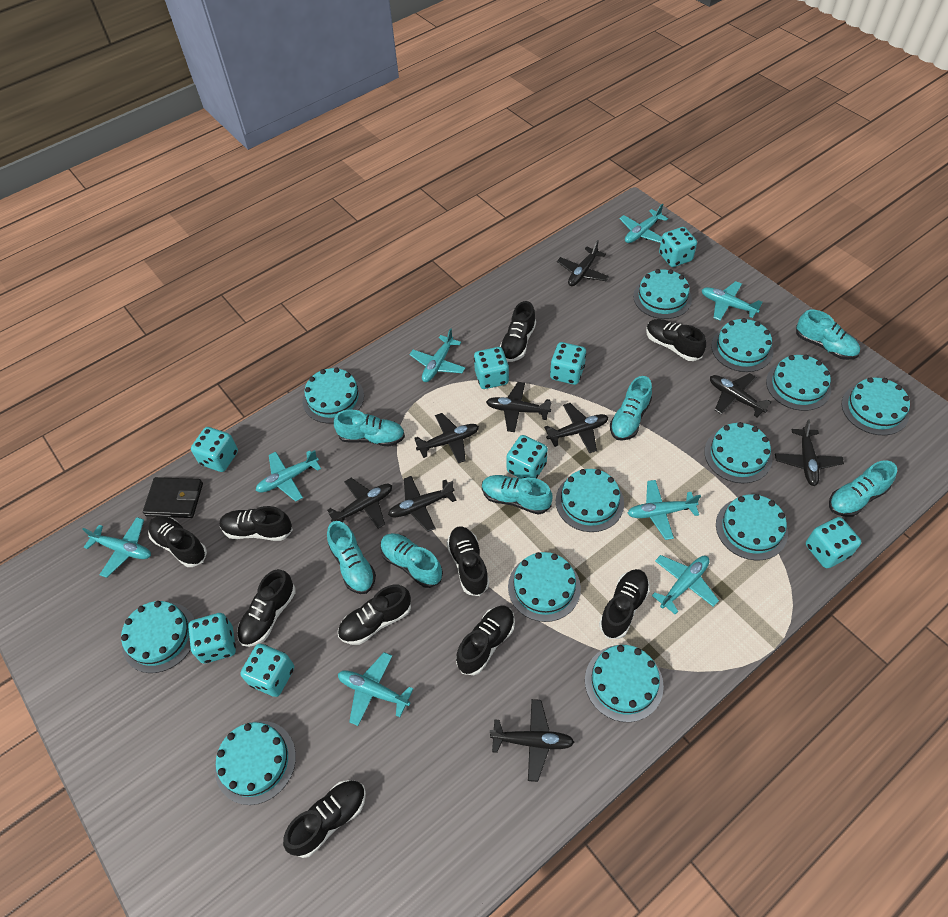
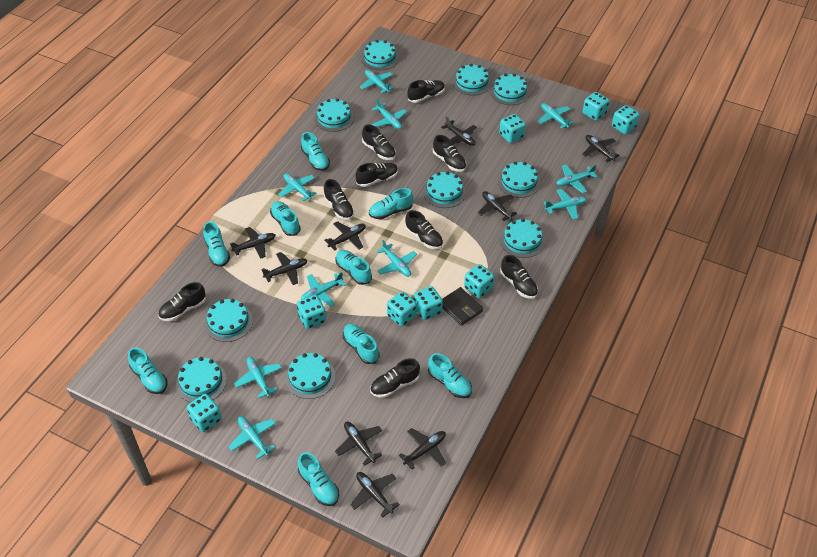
black shoe: [148,516,207,567] [220,506,293,541] [237,569,296,647] [283,780,366,858] [338,585,411,645] [447,526,490,596] [456,606,515,675] [500,301,536,362] [599,569,650,639] [646,319,706,361] = 10 -> [158,282,206,321] [323,179,354,220] [355,163,398,187] [362,125,396,160] [370,358,420,398] [405,210,443,249] [407,80,445,103] [433,135,467,172] [500,255,538,299] = 9
turquoise cake: [121,601,195,673] [215,721,296,805] [302,368,364,423] [508,552,581,622] [556,469,624,532] [585,645,664,722] [633,269,692,319] [704,422,772,483] [711,318,774,372] [716,494,788,560] [766,354,831,411] [842,377,910,435] = 12 -> [176,357,227,403] [205,299,253,342] [285,353,335,399] [314,98,354,132] [361,40,399,70] [423,171,466,208] [453,64,491,95] [491,73,529,105] [498,162,540,198] [500,219,545,258] = 10
turquoise plane: [83,517,151,578] [256,450,321,502] [338,652,413,726] [409,328,465,382] [619,204,668,243] [627,480,701,540] [652,555,719,615] [702,281,763,320] = 8 -> [228,416,276,459] [234,357,282,398] [278,173,317,201] [301,272,346,307] [360,70,394,93] [372,99,407,129] [377,240,417,277] [538,103,574,129] [543,189,587,220] [556,164,598,193] = 10
turquoise shoe: [327,521,376,594] [334,410,405,446] [380,533,443,588] [482,475,553,515] [610,376,652,441] [796,309,860,360] [829,460,897,517] = 7 -> [128,347,167,394] [203,221,230,267] [270,201,301,236] [298,452,339,506] [301,132,330,171] [335,250,372,285] [343,324,379,364] [369,188,413,219] [428,353,472,398] = 9

